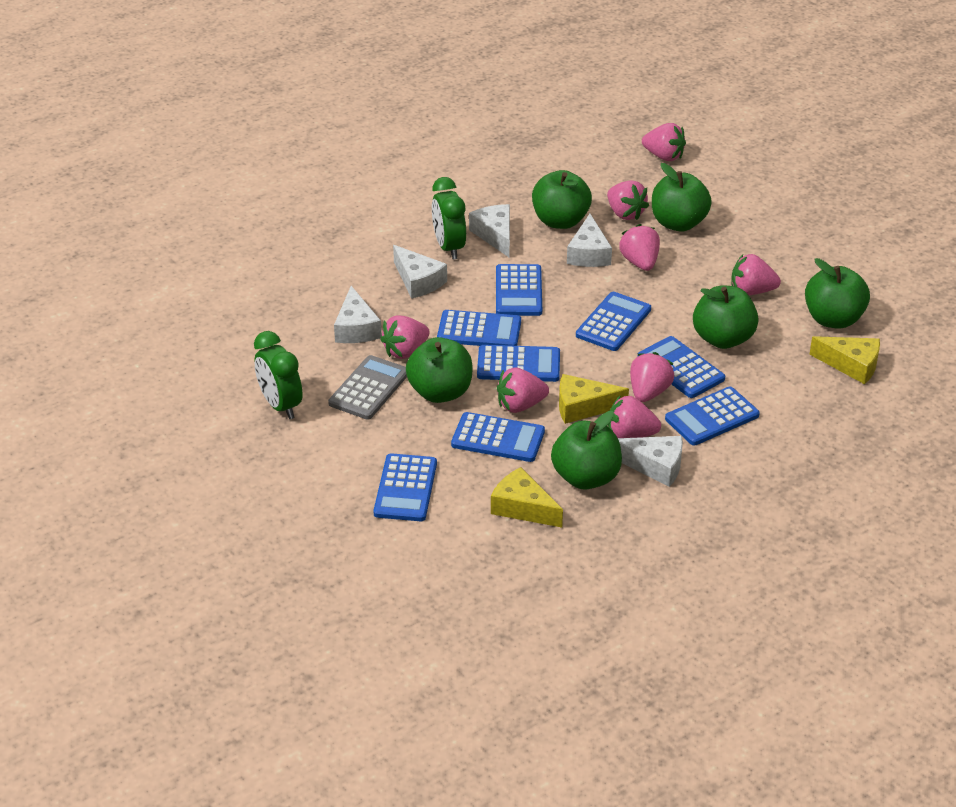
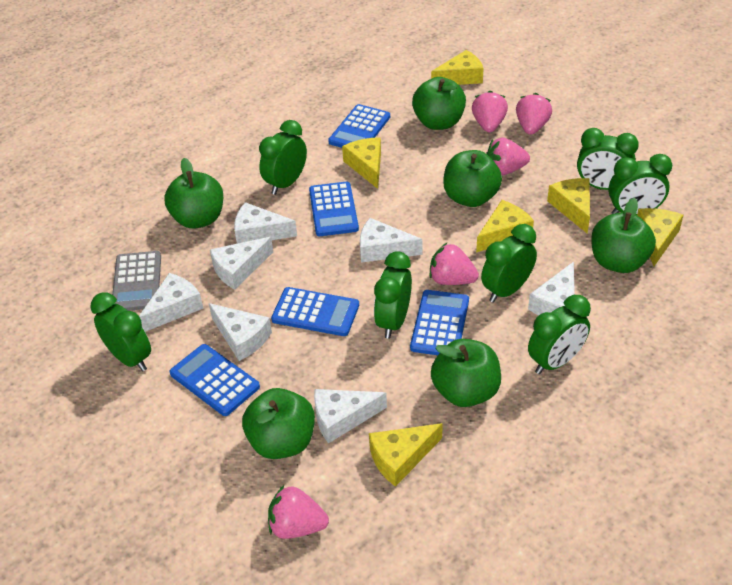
blue calculator: [373,453,437,521] [437,310,521,346] [451,412,545,462] [477,345,560,382] [496,264,542,316] [576,292,651,351] [638,336,725,398] [665,386,760,446] = 8 -> [169,344,260,416] [271,287,359,336] [309,182,359,236] [328,104,390,148] [410,290,469,355] = 5
green clock: [254,331,303,419] [432,177,466,260] = 2 -> [90,293,151,371] [259,120,307,195] [374,251,412,339] [481,224,537,303] [528,295,591,374] [577,128,639,190] [608,154,672,215] = 7
pink strawberry: [380,315,430,359] [497,367,549,413] [607,180,649,220] [608,395,661,438] [619,224,660,271] [630,352,674,402] [642,123,686,161] [731,254,781,295] = 8 -> [268,485,329,539] [429,243,479,285] [472,90,508,132] [486,138,530,176] [516,93,552,135] = 5
white cheese: [334,286,382,343] [393,245,447,299] [469,204,510,257] [567,214,612,267] [618,436,683,487] = 5 -> [139,273,203,332] [209,303,272,361] [210,237,273,290] [234,202,297,244] [314,389,387,444] [360,218,422,263] [528,262,575,315] = 7
yellow cheese: [491,467,563,528] [559,374,629,424] [809,336,880,384] = 3 -> [342,137,381,189] [369,423,443,487] [431,50,484,85] [476,200,534,252] [547,178,590,233] [637,208,683,266] = 6

